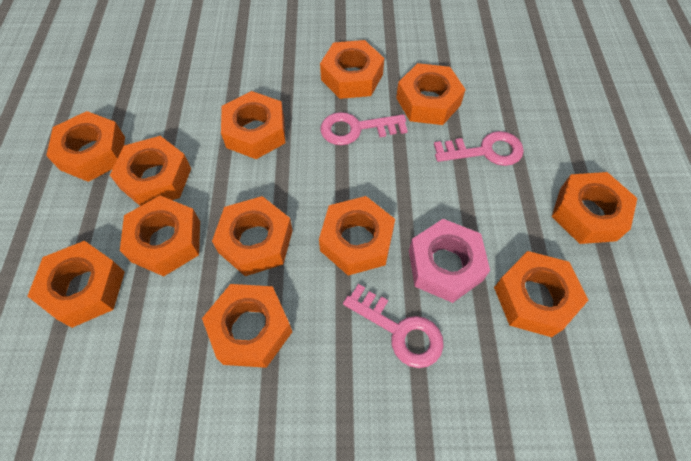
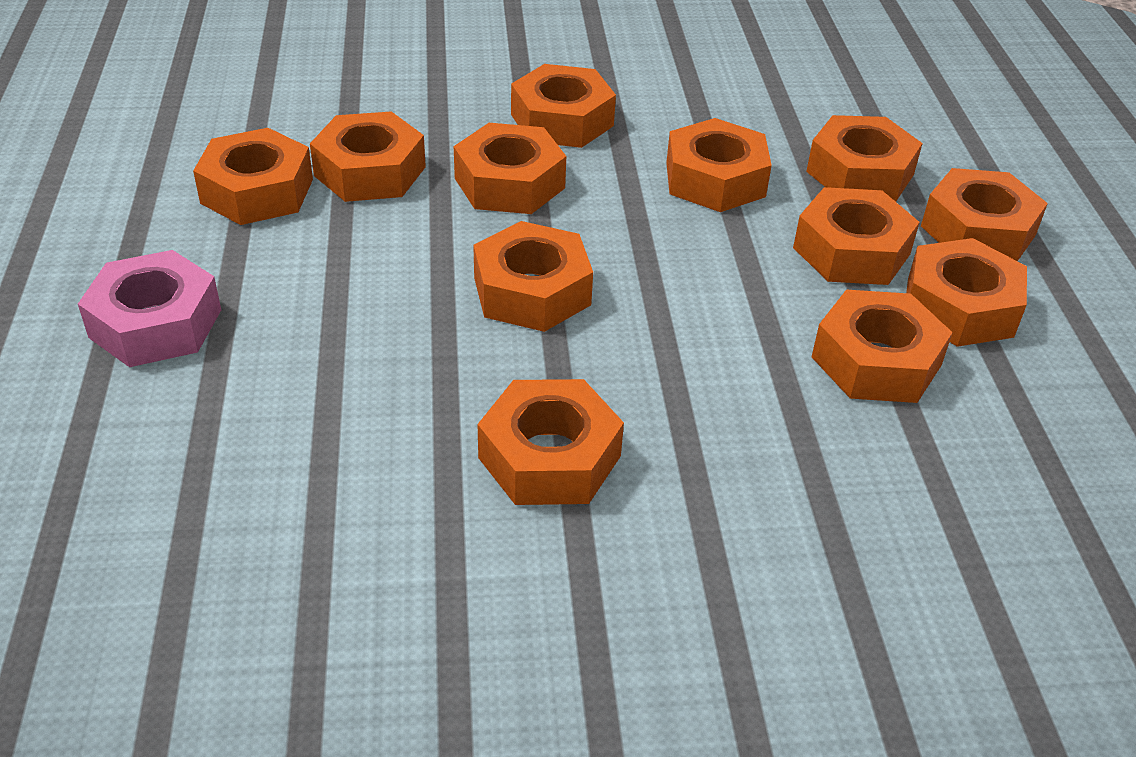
pink key: [321,112,408,145] [343,284,444,368] [434,131,524,166] = 3 -> none = 0

